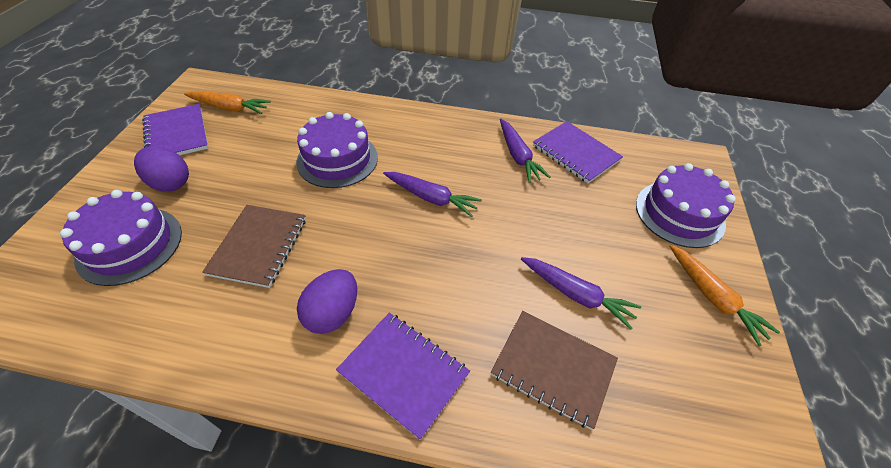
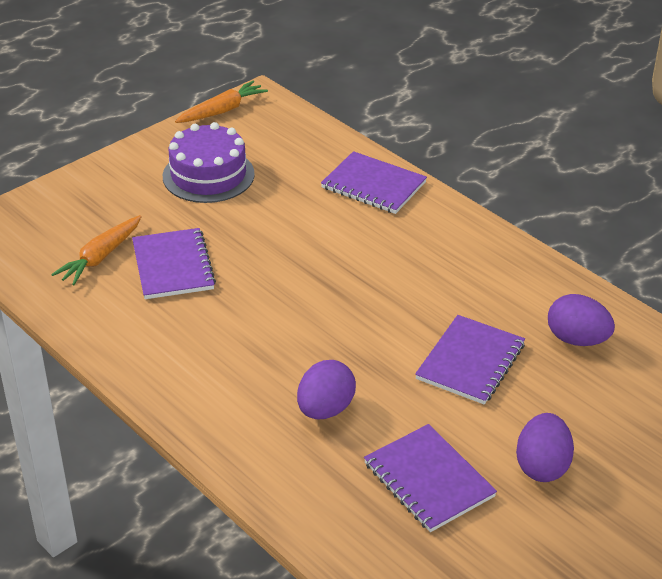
brown notebook: [202,205,306,288] [491,311,618,430] = 2 -> none = 0
purple cake: [60,190,182,286] [296,112,378,188] [636,163,736,248] = 3 -> [163,122,255,203] = 1
purple carrot: [383,172,482,217] [500,119,550,183] [521,257,641,330] = 3 -> none = 0
purple egg: [134,146,189,192] [297,269,357,334] = 2 -> [297,360,356,419] [516,413,574,482] [548,294,615,346] = 3
purple notebook: [142,104,208,155] [336,313,470,440] [533,121,623,183] = 3 -> [132,228,216,299] [321,151,427,214] [364,424,497,532] [415,315,525,405] = 4

